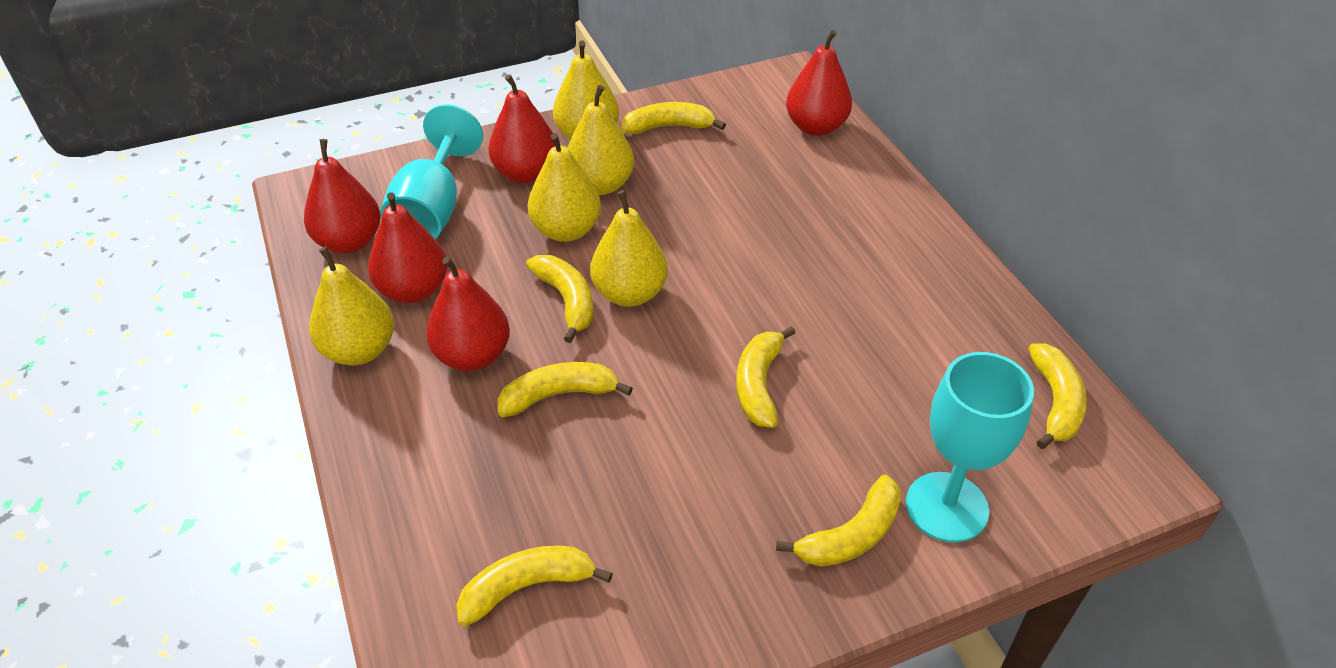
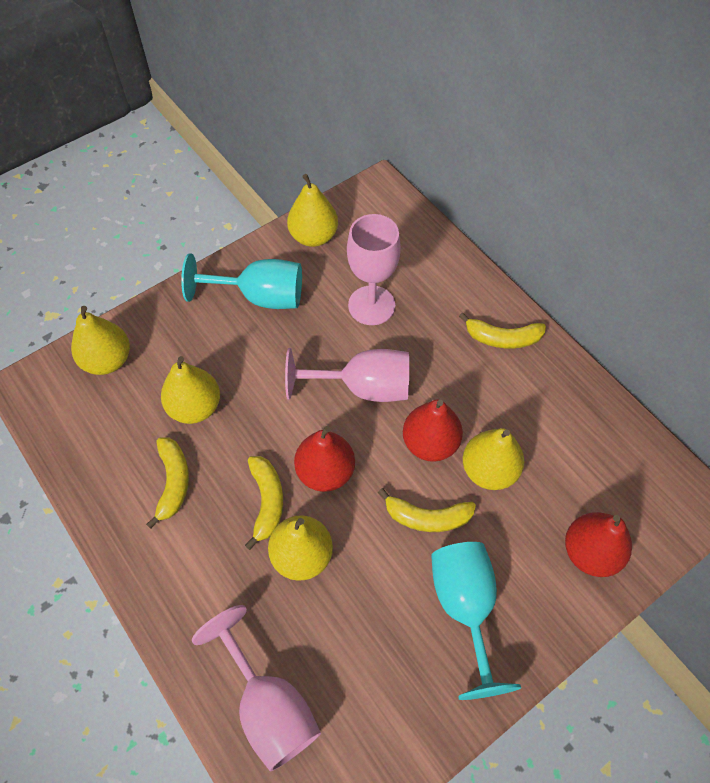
pink goblet: none = 0 -> [192,605,321,772] [285,348,409,402] [347,214,401,325] = 3
red pear: [304,139,380,253] [368,192,448,303] [426,256,510,371] [488,74,556,183] [786,30,852,136] = 5 -> [294,426,355,492] [403,400,463,462] [565,512,632,577] = 3
yellow banana: [456,546,613,627] [498,362,633,417] [526,255,593,343] [621,102,726,134] [736,326,795,428] [776,475,901,567] [1028,343,1087,449] = 7 -> [146,437,189,529] [245,456,283,550] [378,488,476,532] [459,313,546,349] = 4

